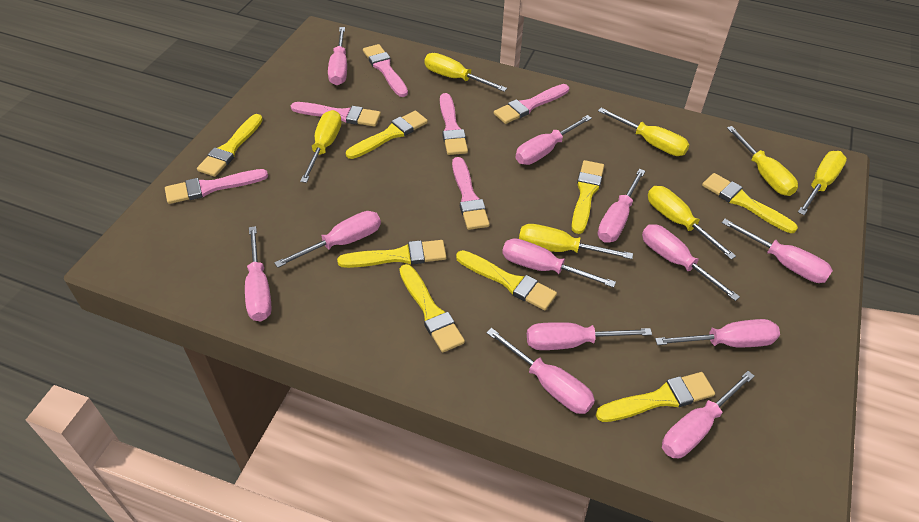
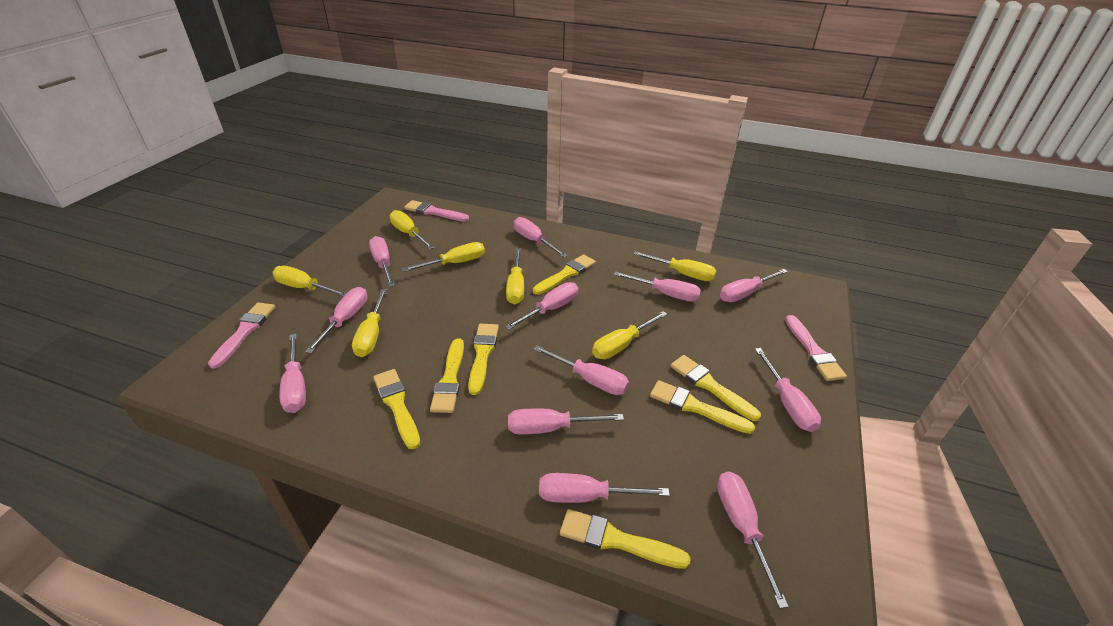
pink brush: [165,169,268,204] [291,102,381,127] [363,44,408,97] [440,93,468,155] [452,157,490,230] [494,84,569,124] = 6 -> [208,302,275,369] [404,200,469,222] [785,315,847,381] = 3
yellow brush: [197,114,263,177] [337,240,446,268] [346,111,428,159] [400,264,465,352] [456,250,557,310] [571,160,604,234] [596,372,715,422] [702,173,798,233] = 8 -> [373,369,420,449] [430,338,464,413] [468,323,499,395] [533,254,596,295] [560,509,691,569] [650,380,755,434] [670,355,761,421] = 7

